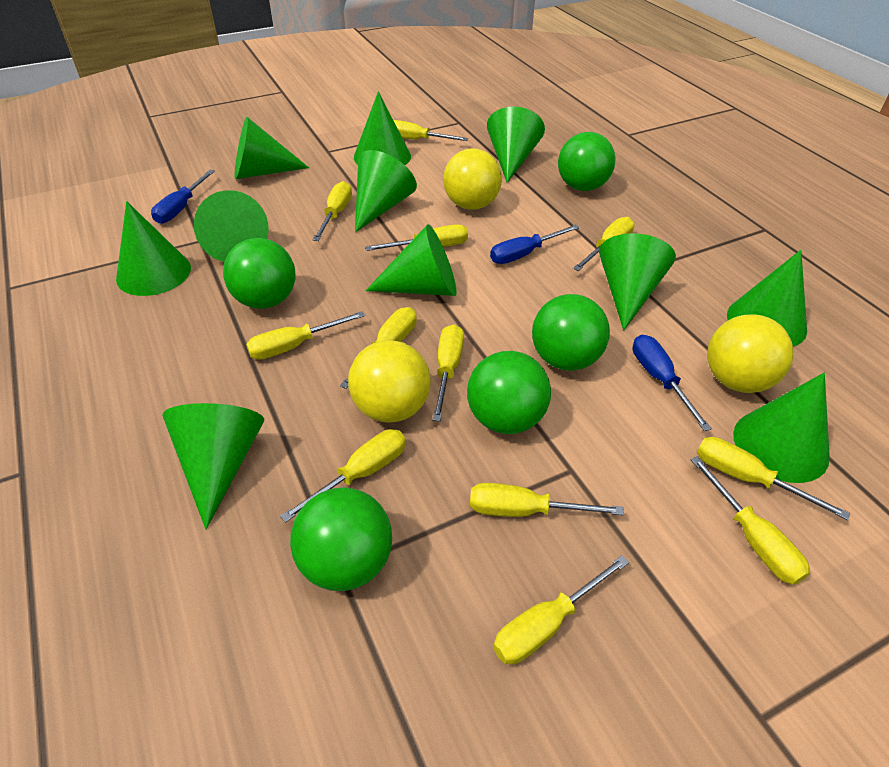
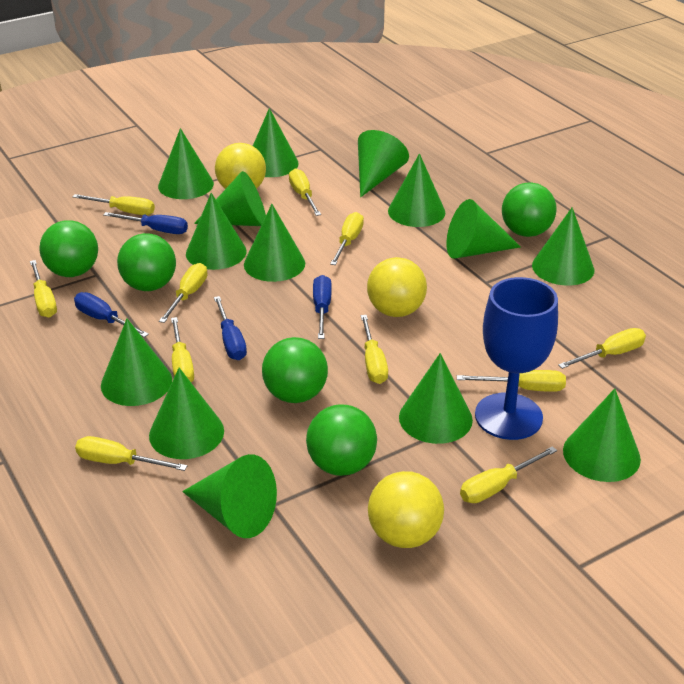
blue goblet: none = 0 -> [475,277,558,440] = 1
blue screwdriver: [151,170,215,224] [490,224,579,264] [633,334,712,431] = 3 -> [74,292,149,337] [103,212,188,234] [214,296,247,360] [313,275,332,339] = 4
green cone: [116,201,191,296] [162,403,264,529] [194,190,269,262] [235,117,309,179] [354,91,411,165] [355,150,417,233] [365,224,457,296] [487,106,545,183] [599,233,676,330] [727,250,807,347] [733,373,830,483] = 11 -> [101,319,172,406] [149,368,224,459] [158,128,214,199] [182,454,277,538] [186,193,246,270] [194,171,266,226] [244,204,305,282] [253,108,299,177] [358,130,409,197] [388,153,445,227] [399,353,473,444] [446,199,521,259] [532,207,595,285] [563,388,641,482] = 14
yellow screwdriver: [246,311,365,360] [280,429,406,523] [313,181,352,241] [340,307,417,389] [365,224,468,251] [393,120,468,141] [432,324,464,421] [470,483,624,517] [493,555,629,665] [573,217,635,271] [690,456,810,585] [697,437,850,520] = 12 -> [30,260,57,318] [73,194,155,215] [75,436,187,471] [159,263,207,323] [171,317,194,382] [289,169,321,216] [330,212,364,265] [361,315,388,384] [457,370,566,392] [460,446,557,503] [558,328,646,369] = 11

